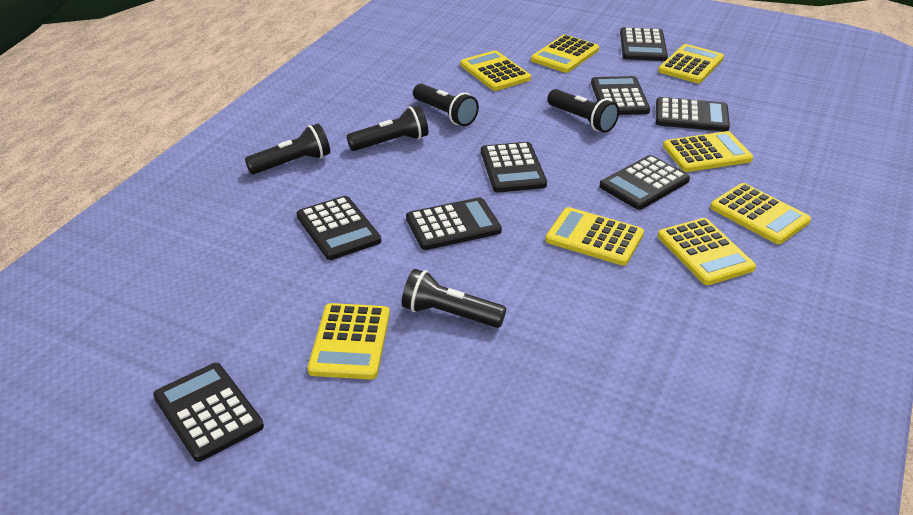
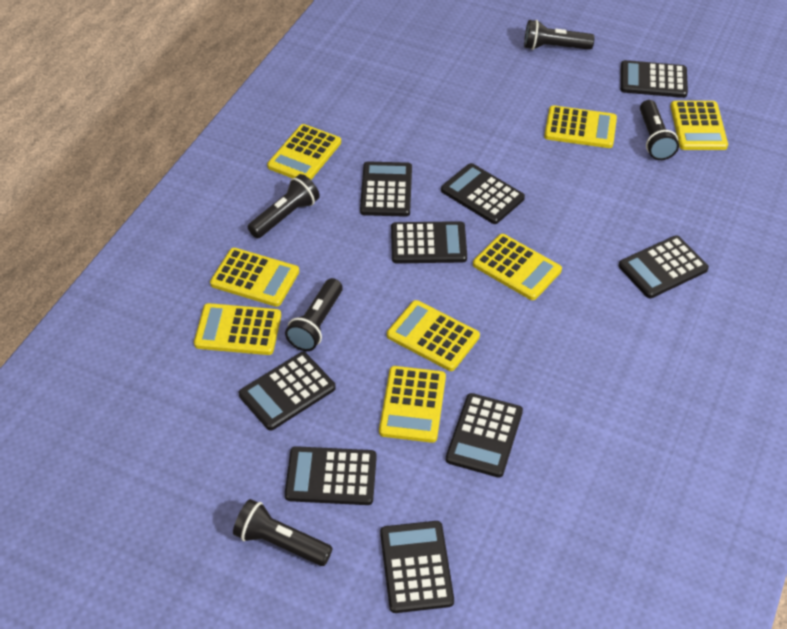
black calculator: [153,363,264,462] [297,196,381,260] [406,197,502,250] [481,142,547,192] [591,76,650,115] [599,155,690,210] [620,27,668,61] [656,97,730,131] = 8 -> [239,352,336,430] [285,446,377,505] [360,161,412,217] [380,521,454,613] [391,221,467,263] [441,163,525,224] [446,393,523,477] [619,235,709,298] [620,60,688,98] = 9

